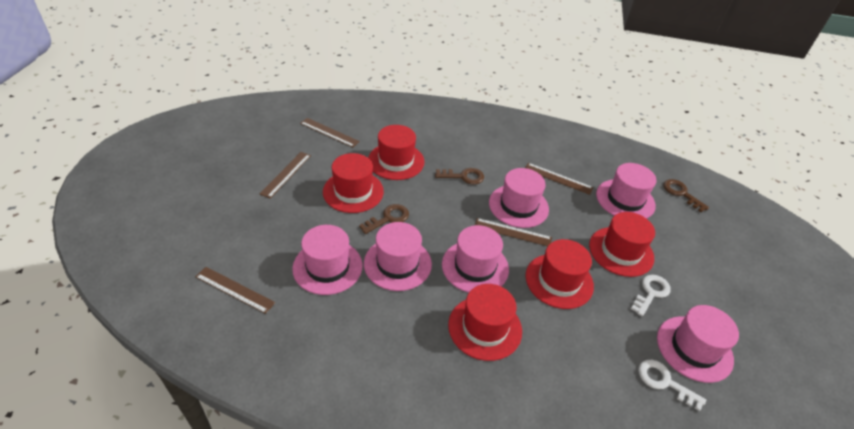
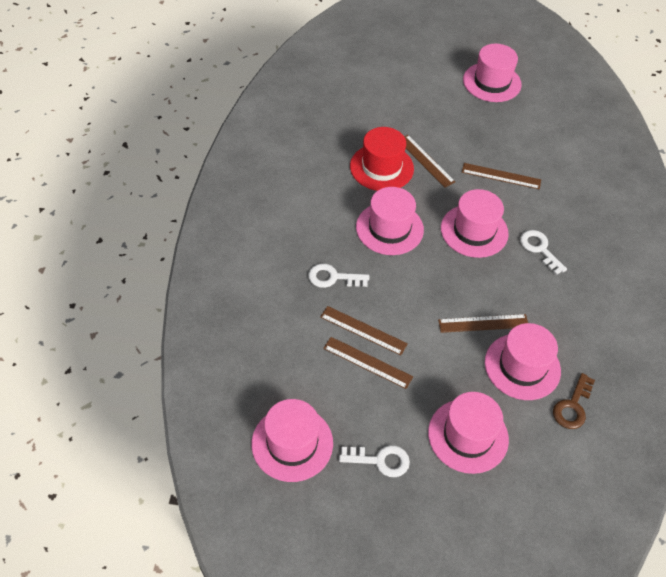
brown key: [359,204,409,234] [435,168,484,185] [663,179,709,212] = 3 -> [553,373,595,429] = 1
red hat: [323,153,384,213] [368,125,424,180] [448,284,522,361] [525,239,594,309] [589,212,655,277] = 5 -> [350,127,414,191] = 1
white key: [631,275,671,317] [638,360,706,411] = 2 -> [308,263,369,288] [339,445,410,477] [520,230,567,275] = 3

